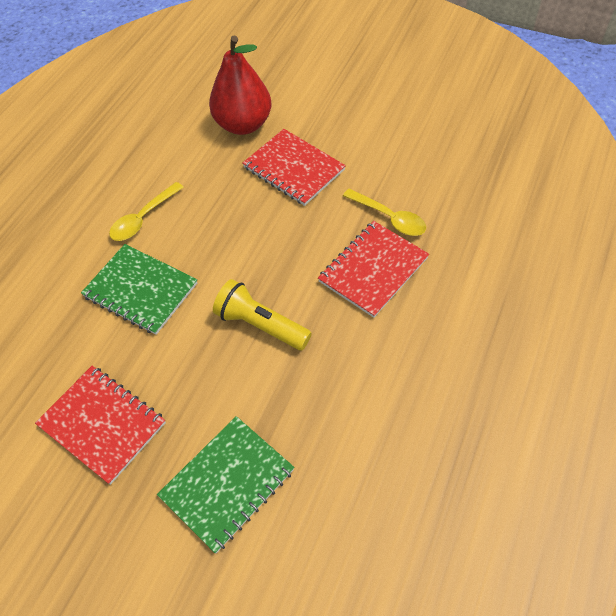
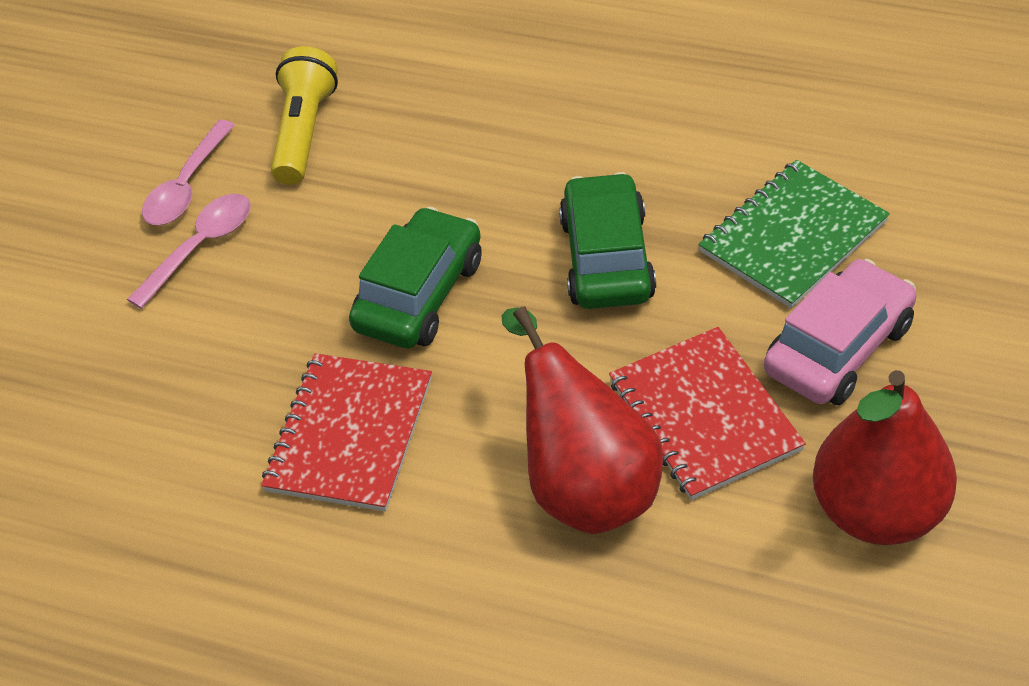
green car: none = 0 -> [349,207,482,348] [559,172,656,309] = 2
green notebook: [81,244,197,335] [157,416,294,553] = 2 -> [698,160,890,309] = 1
pink car: none = 0 -> [764,259,917,405] = 1
pink spoon: none = 0 -> [127,194,251,309] [142,120,235,225] = 2
red notebook: [35,366,166,485] [243,129,346,206] [318,221,429,318] = 3 -> [261,353,432,512] [609,327,806,500] = 2
red pear: [209,36,272,135] = 1 -> [501,306,663,534] [813,370,957,545] = 2
yellow spoon: [109,182,184,241] [343,189,426,236] = 2 -> none = 0

